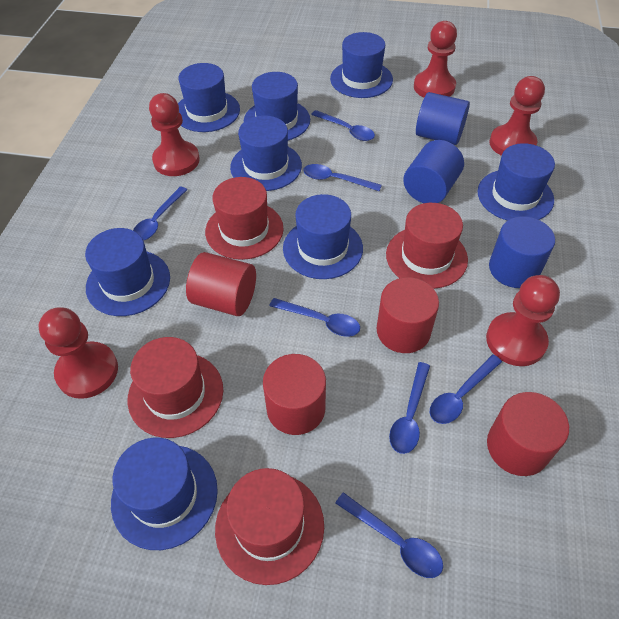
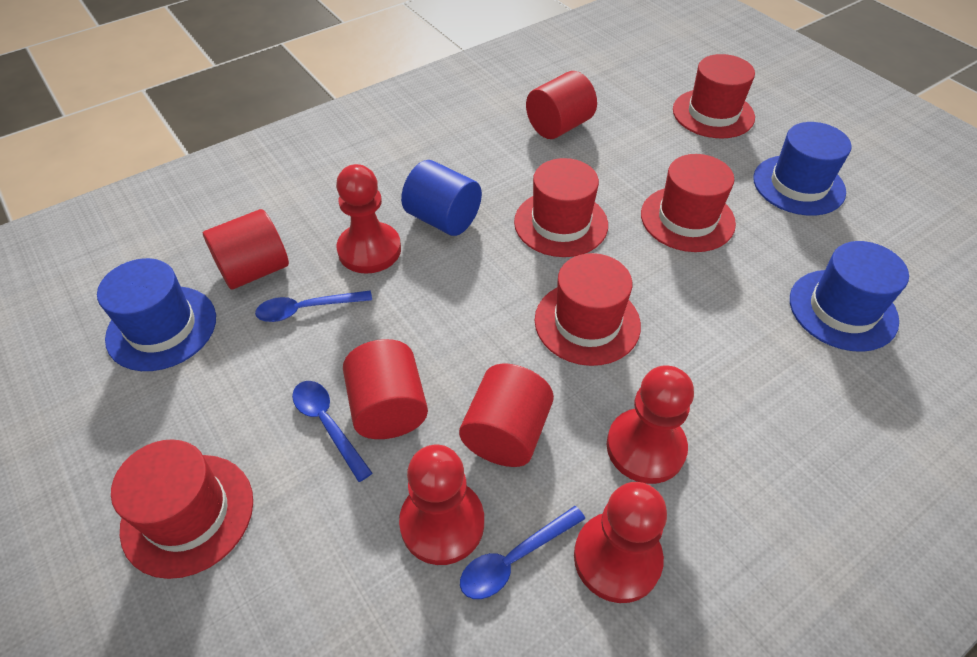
blue cylinder: [403,140,464,203] [416,92,470,145] [489,216,555,288] = 3 -> [401,160,482,236] = 1
blue hat: [85,228,170,316] [111,438,218,550] [178,63,240,132] [230,115,302,191] [244,72,310,140] [283,194,363,279] [330,32,393,98] [478,143,555,221] = 8 -> [97,258,216,371] [753,122,852,216] [790,241,909,352] = 3
blue spoon: [133,187,187,241] [269,298,360,337] [303,164,382,191] [311,110,375,141] [335,492,443,578] [389,362,430,454] [430,354,502,424] = 7 -> [255,290,372,322] [292,381,372,482] [460,506,585,599] = 3
red hat: [128,337,223,438] [205,177,284,260] [215,468,324,585] [386,203,468,289] = 4 -> [111,439,253,579] [514,158,608,257] [535,253,641,366] [641,154,736,252] [673,54,755,138] = 5
red pawn: [38,307,118,399] [149,93,200,176] [414,21,457,97] [486,275,560,366] [489,76,545,156] = 5 -> [336,164,401,274] [399,445,484,565] [574,482,667,603] [606,366,694,484] = 4

